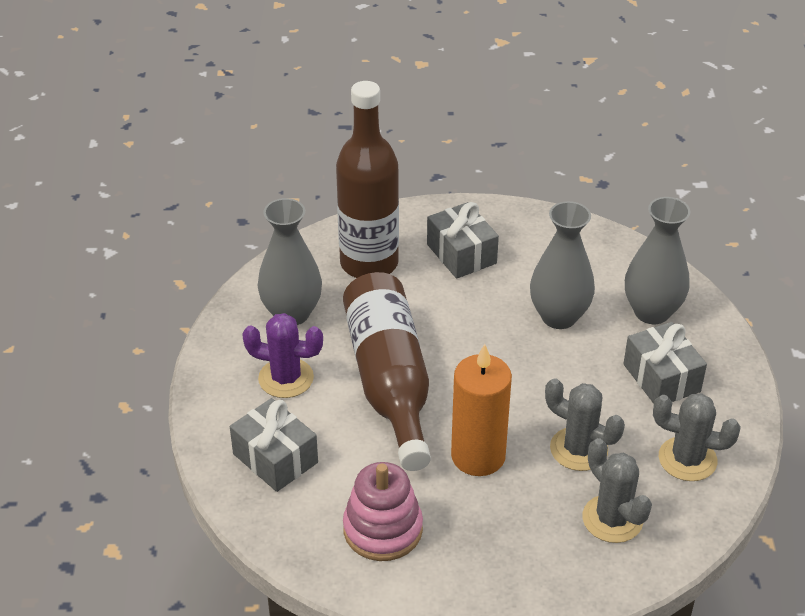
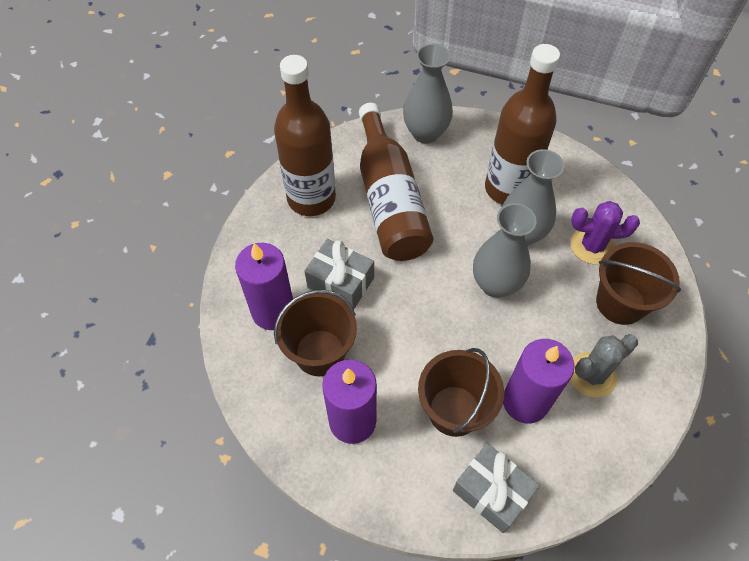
brown bottle: [336,81,399,278] [343,272,431,471] = 2 -> [274,55,336,216] [359,103,434,261] [485,44,560,205] = 3
brown bucket: none = 0 -> [274,290,357,376] [418,348,504,437] [596,242,681,325] = 3
grey cactus: [545,378,625,471] [583,438,652,543] [653,393,741,481] = 3 -> [570,334,638,398] = 1
grey gift: [230,398,318,492] [427,202,499,279] [623,322,707,404] = 3 -> [305,239,374,309] [453,443,540,533] = 2
orange candle: [451,344,512,476] = 1 -> none = 0
pink stacking toy: [343,462,423,561] = 1 -> none = 0
purple candle: none = 0 -> [235,243,293,330] [322,360,377,444] [503,339,575,424] = 3

